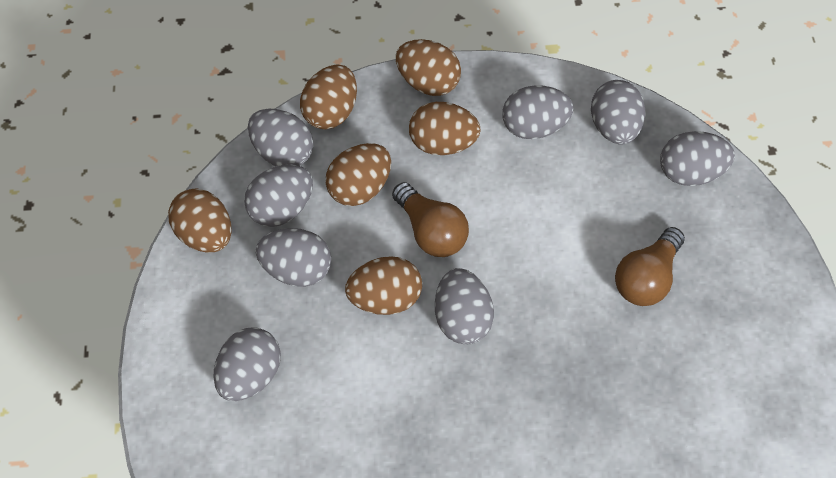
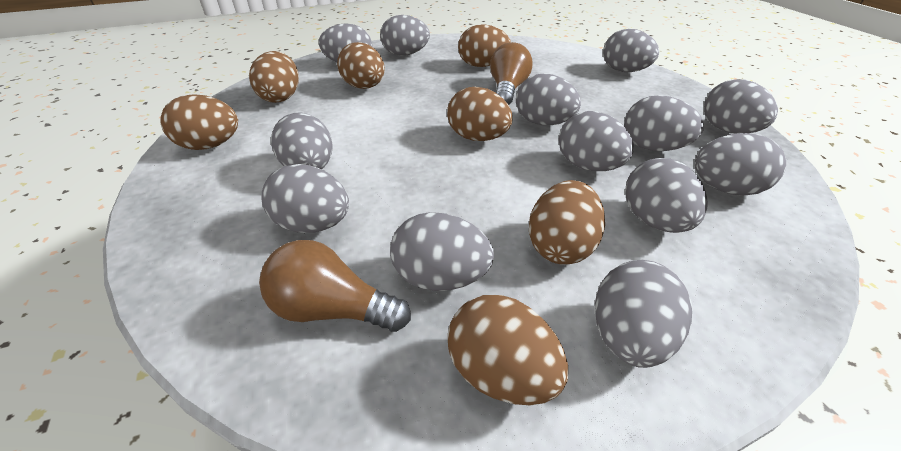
brown egg: [168,189,231,253] [300,64,357,129] [325,143,391,206] [345,256,422,315] [396,39,461,96] [409,102,481,155] = 6 -> [160,95,238,150] [249,51,299,103] [337,42,385,89] [447,87,513,141] [448,295,568,405] [458,24,511,67] [529,180,605,264] = 7
grey egg: [213,327,281,401] [244,165,313,227] [248,109,313,167] [255,228,331,287] [435,268,494,345] [502,85,573,139] [591,80,645,145] [660,131,735,186] = 8 -> [261,164,349,233] [271,112,333,169] [319,23,372,62] [380,15,430,56] [390,212,494,291] [516,73,581,125] [559,111,634,171] [595,260,692,368] [603,29,659,72] [624,95,704,151] [625,158,708,233] [695,133,786,196] [704,79,778,134] = 13

